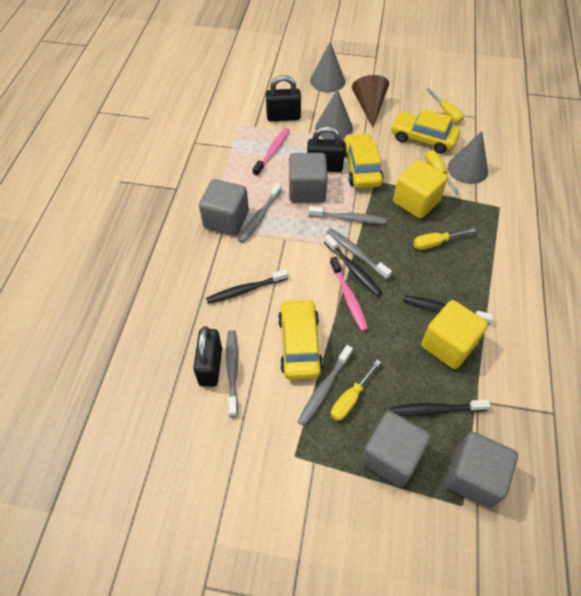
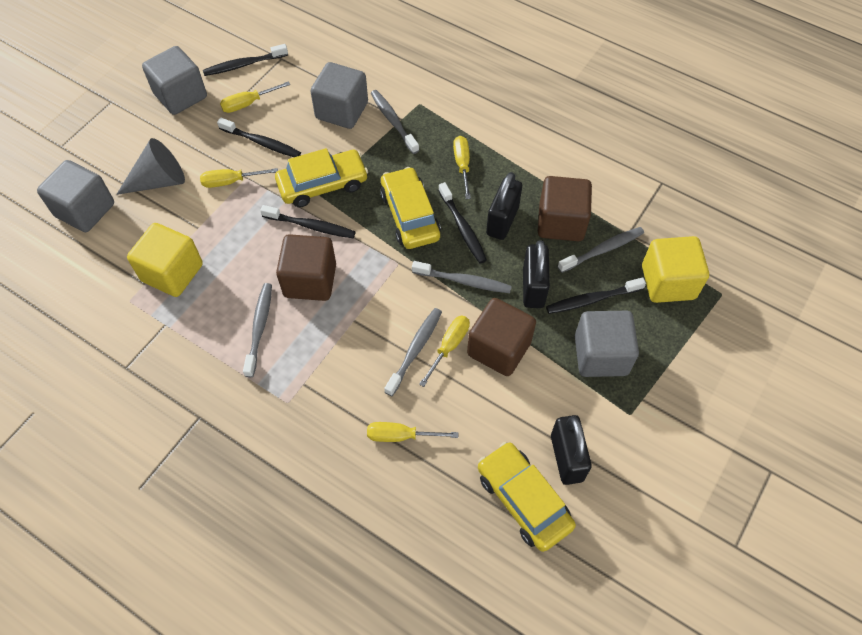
black toothbrush: [206,269,288,304] [324,234,382,296] [391,400,491,416] [403,295,493,325] = 4 -> [203,44,288,76] [217,118,301,157] [260,205,356,238] [438,182,487,264] [546,277,646,314] = 5
brown cone: [352,75,389,127] = 1 -> none = 0
brown cube: none = 0 -> [276,234,336,301] [467,298,536,376] [538,176,592,241] = 3
grey cone: [310,41,345,92] [315,89,353,140] [448,131,488,184] = 3 -> [116,138,185,195] = 1
pink toothbrush: [253,128,290,176] [330,257,368,331] = 2 -> none = 0
yellow screwdriver: [331,360,381,421] [413,228,476,250] [425,150,459,194] [426,88,464,123] = 4 -> [200,168,278,188] [220,81,290,113] [367,422,458,442] [419,316,470,387] [453,136,471,199] = 5

